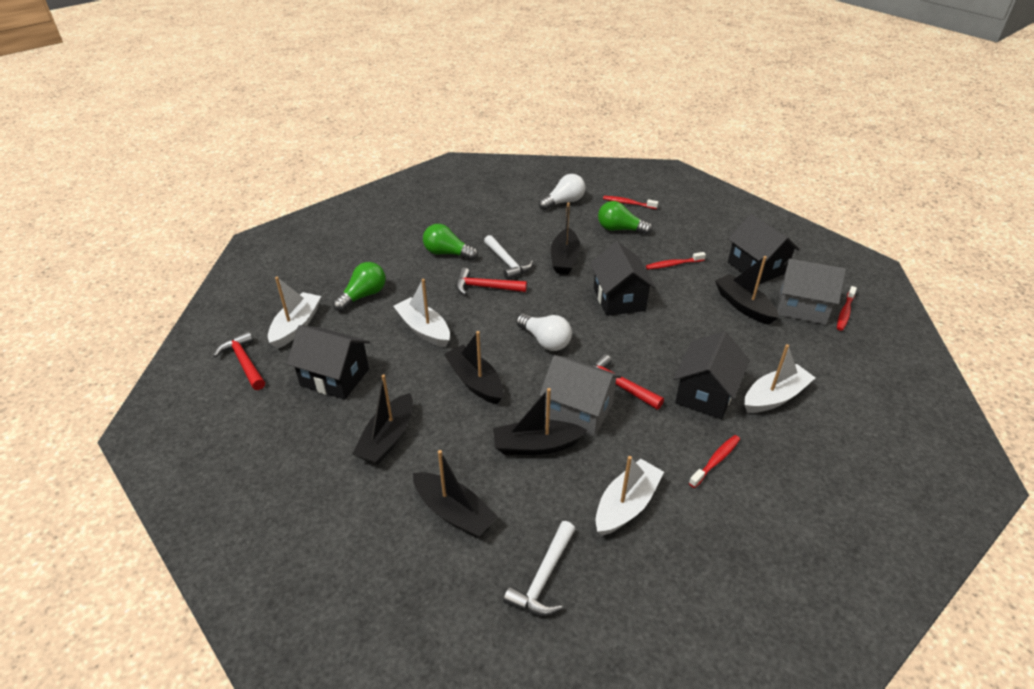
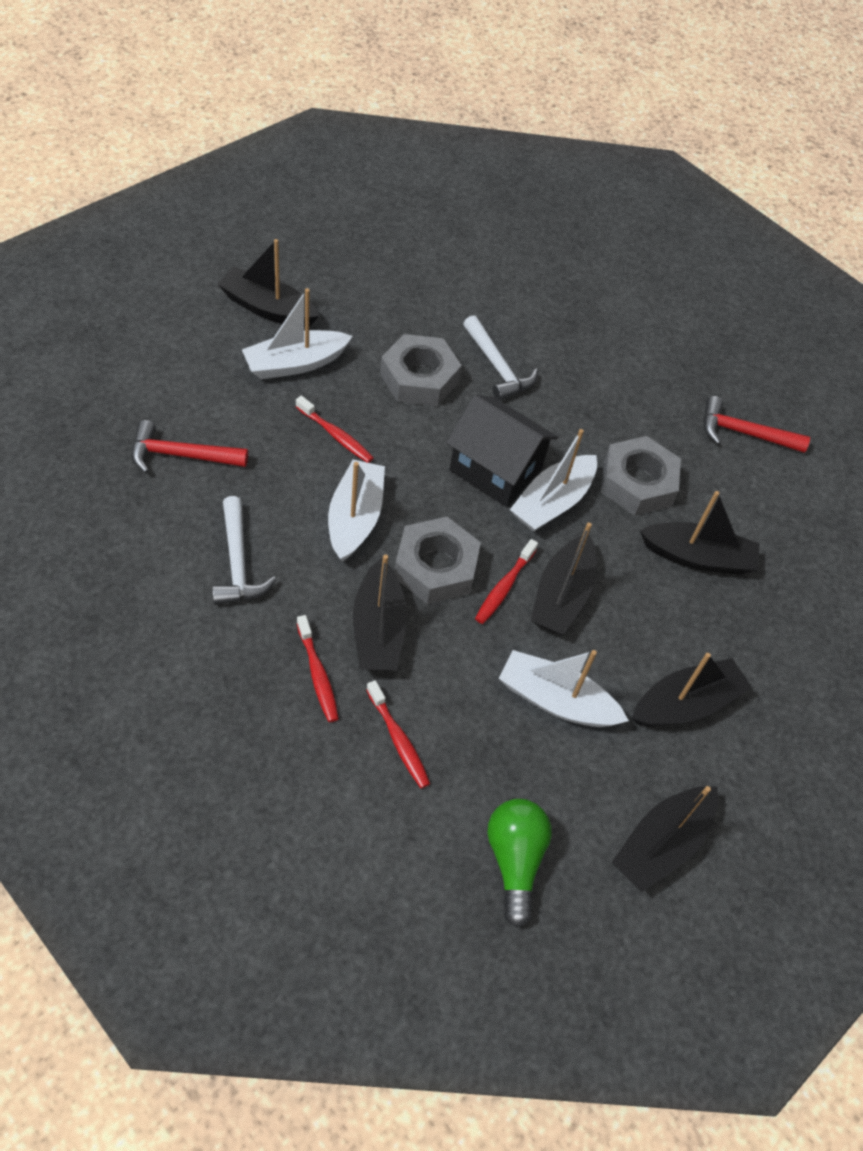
black house: [287,325,370,400] [590,241,656,316] [674,331,750,419] [728,214,800,284] = 4 -> [446,395,558,507] = 1
green light bulb: [333,262,386,311] [423,224,478,260] [598,201,653,235] = 3 -> [487,799,552,928] = 1
grey house: [539,355,621,436] [778,259,846,325] = 2 -> none = 0
grey nut: none = 0 -> [380,334,462,406] [394,517,481,604] [601,436,681,516] = 3
red hammer: [213,331,265,390] [456,268,527,295] [592,354,664,410] = 3 -> [131,420,248,473] [704,396,810,453] = 2
white light bulb: [516,314,572,351] [539,174,585,210] = 2 -> none = 0

